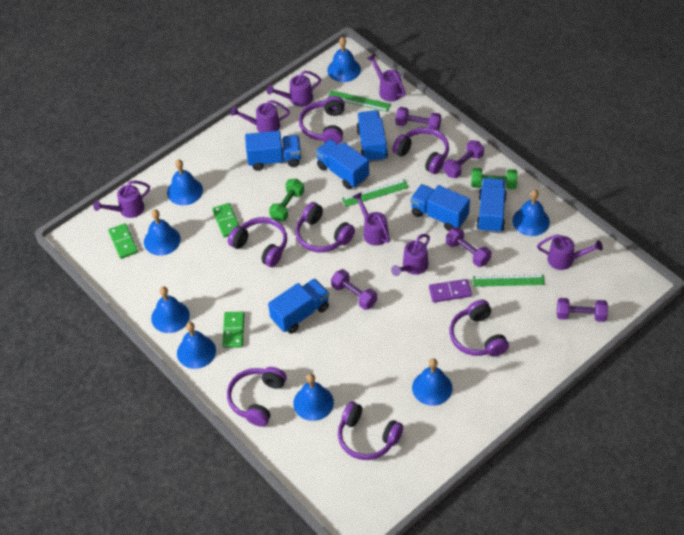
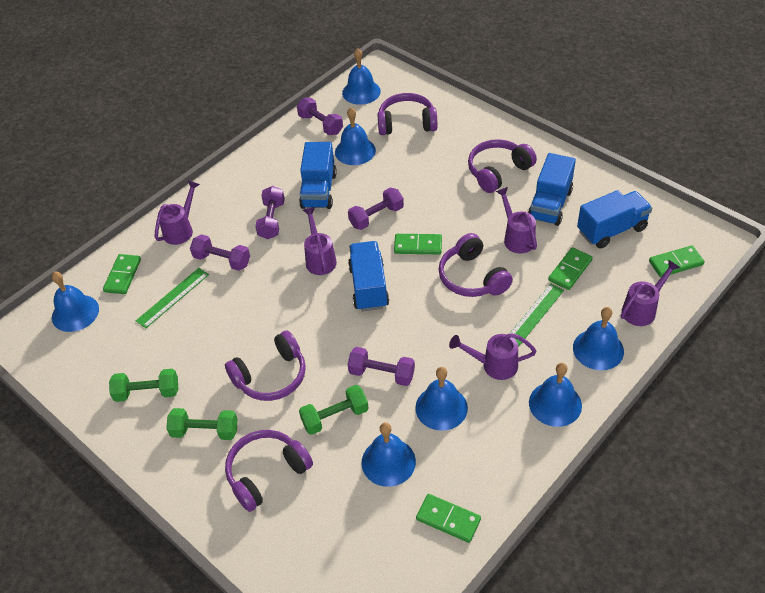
blue bell: [144,209,181,256] [151,287,190,333] [167,160,203,205] [177,322,216,369] [293,374,334,421] [327,37,361,82] [412,358,452,406] [512,190,550,236] = 8 -> [52,272,99,332] [335,107,376,165] [342,48,381,105] [362,422,416,487] [415,367,468,431] [529,363,582,427] [573,307,624,370] = 7
blue truck: [245,131,301,171] [268,278,329,334] [316,139,369,189] [356,110,388,163] [410,184,470,231] [476,178,507,233] = 6 -> [299,142,337,209] [348,241,389,311] [528,153,576,226] [577,190,652,249] = 4
green domino: [108,223,138,259] [212,203,239,238] [222,312,244,348] = 3 -> [103,254,141,294] [394,234,442,254] [416,494,481,543] [548,247,593,290] [649,245,704,277] = 5
green dumbbell: [269,179,304,221] [471,168,517,189] = 2 -> [109,369,178,402] [166,408,238,440] [299,385,369,435] = 3
green ruler: [328,90,391,112] [342,179,409,207] [473,274,545,287] = 3 -> [136,268,209,328] [509,284,564,347] = 2
purple domino: [429,279,472,303] = 1 -> none = 0
purple headphones: [227,367,287,427] [228,217,287,267] [296,202,355,253] [299,96,345,144] [338,401,403,460] [392,127,449,174] [449,300,509,357] = 7 -> [225,330,306,401] [225,430,313,512] [377,93,438,135] [438,233,513,297] [468,139,537,193] = 5
purple watering can: [93,181,150,218] [231,100,290,132] [267,71,321,107] [352,192,390,246] [367,54,406,102] [391,234,430,276] [537,234,603,270] = 7 -> [155,180,200,245] [303,207,337,275] [449,333,536,380] [496,187,537,254] [621,260,681,326] = 5

